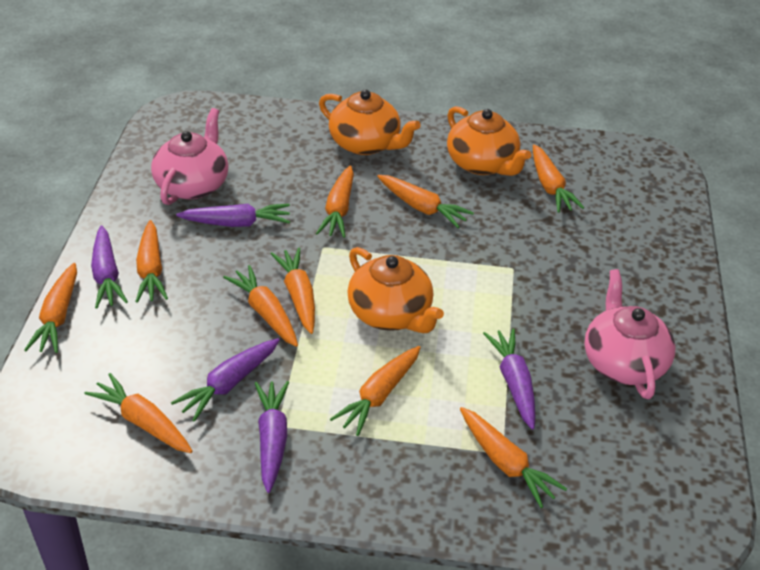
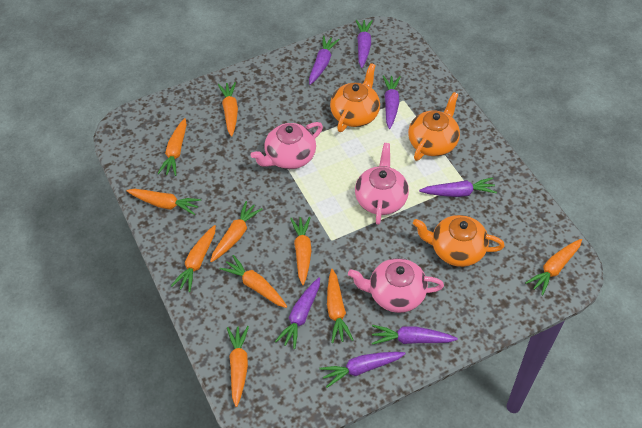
pink teapot: [151,108,229,205] [584,269,675,399] = 2 -> [251,122,323,169] [348,258,444,313] [355,143,409,225] = 3
purple carrot: [91,225,128,309] [171,338,280,422] [176,204,290,227] [255,381,289,493] [483,329,536,430] = 5 -> [275,277,320,349] [309,36,340,85] [320,352,405,388] [356,20,373,68] [372,325,458,345] [383,75,401,129] [419,177,497,197] = 7

